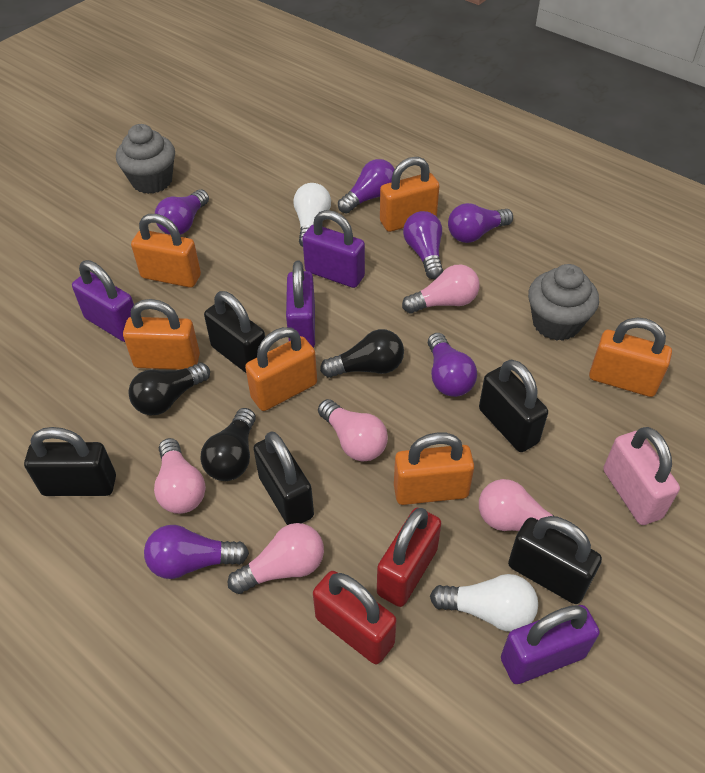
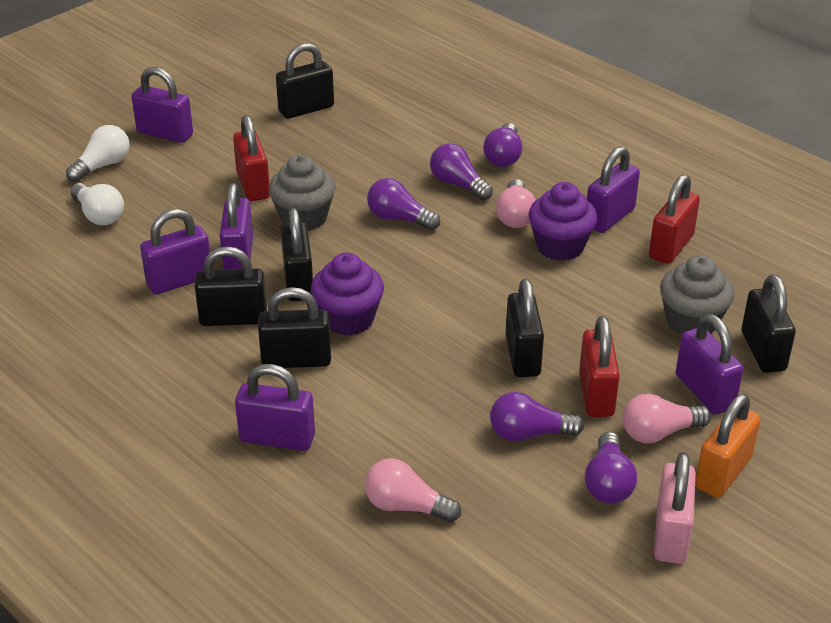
black light bulb: [128,363,210,416] [200,408,256,481] [320,329,404,378] = 3 -> none = 0
black padlock: [24,427,116,496] [204,291,265,373] [253,431,314,525] [479,359,548,452] [508,516,602,604] = 5 -> [195,246,267,326] [258,287,331,368] [276,43,334,119] [281,208,313,301] [506,279,544,377] [742,274,796,373] = 6
orange padlock: [123,299,200,370] [131,214,201,288] [245,327,317,411] [380,157,439,232] [394,432,474,505] [589,318,672,397] = 6 -> [695,394,761,498] = 1
pink light bulb: [154,438,206,514] [228,523,324,594] [318,399,388,462] [402,265,479,314] [479,479,571,538] = 5 -> [365,458,461,522] [496,179,536,228] [622,394,711,443] = 3
purple cupcake: none = 0 -> [311,253,384,336] [528,182,597,261] = 2
purple light bulb: [144,525,249,579] [155,189,209,235] [338,159,395,213] [403,211,443,279] [428,333,477,397] [448,203,513,243] = 6 -> [367,178,440,230] [430,143,493,200] [483,123,523,167] [490,392,584,442] [585,432,637,503] = 5
purple padlock: [72,260,134,342] [286,261,315,348] [302,210,365,288] [501,605,600,684] = 4 -> [132,67,193,143] [140,209,210,295] [220,183,253,270] [235,364,315,451] [587,146,640,233] [676,314,743,414] = 6
red padlock: [313,571,397,664] [377,508,441,607] = 2 -> [233,115,270,201] [579,316,620,417] [649,174,700,264] = 3

